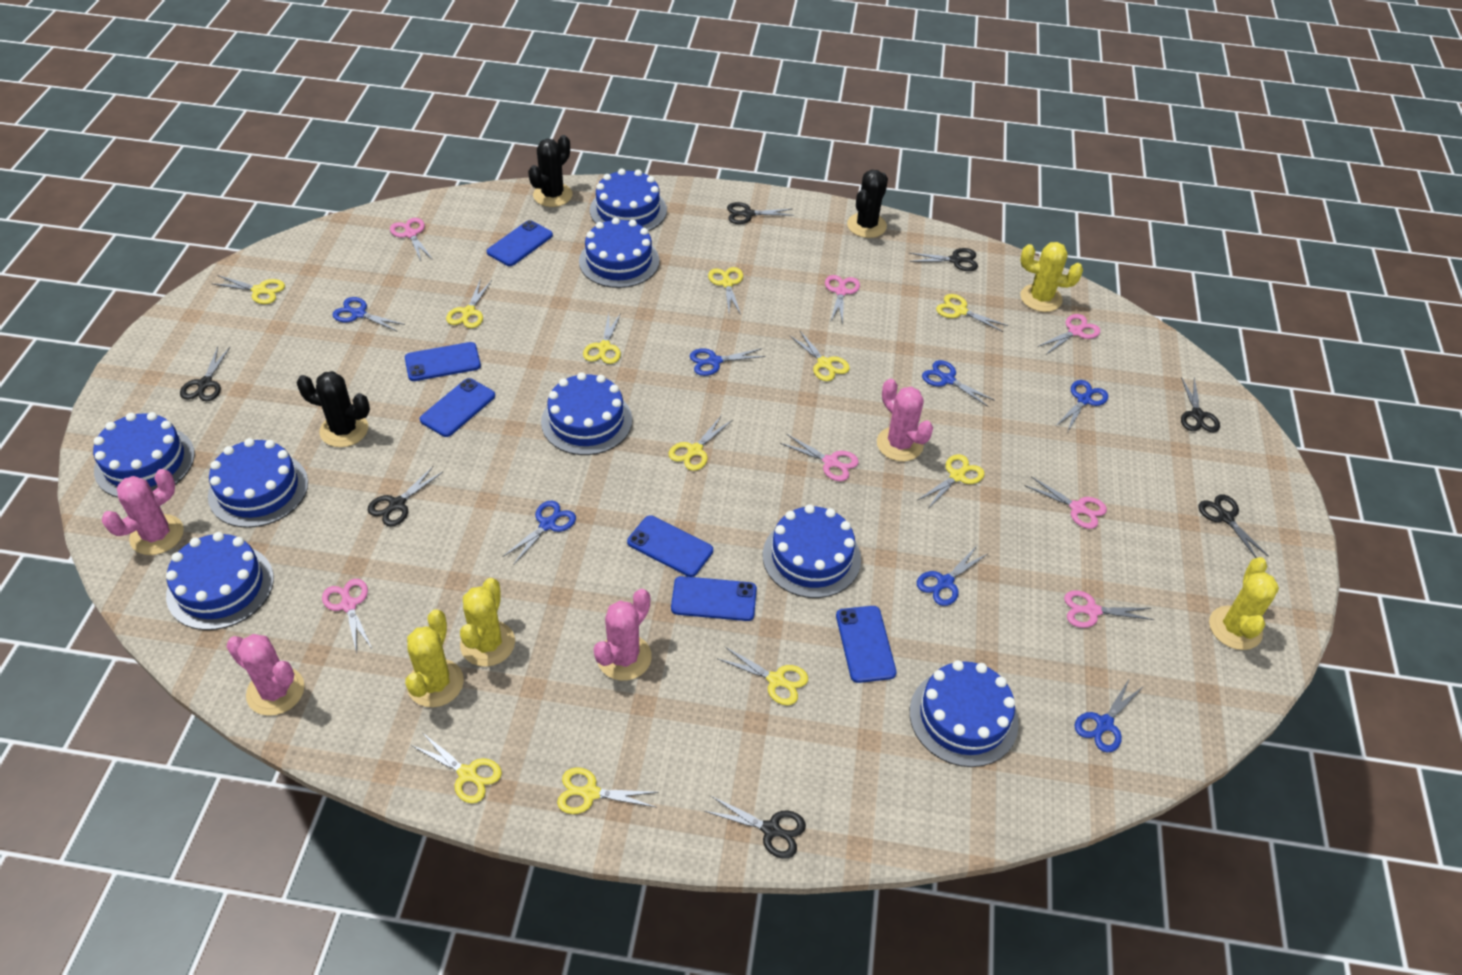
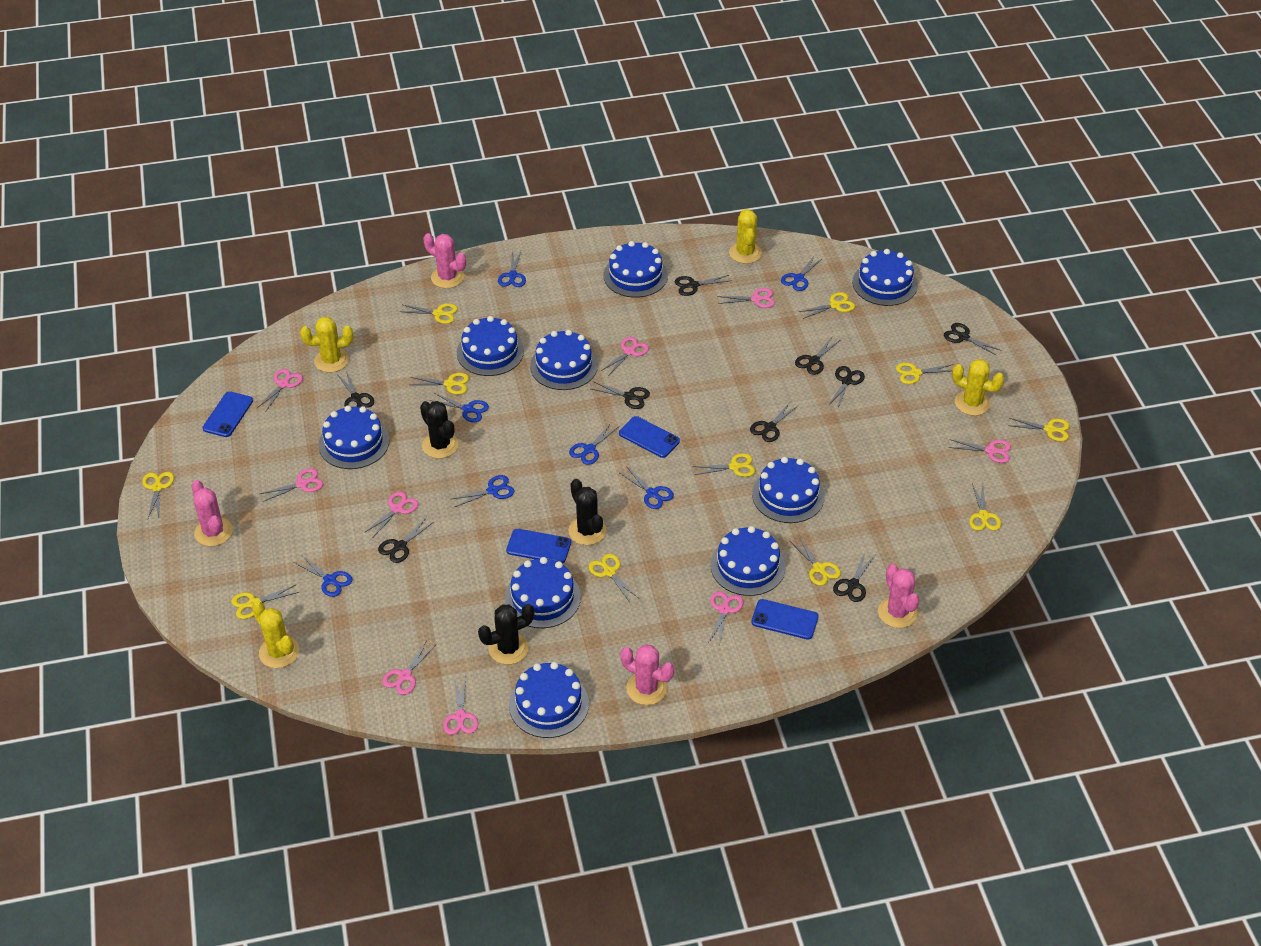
black scissors: [180,347,230,401] [367,466,443,526] [704,796,806,859] [727,202,794,224] [909,248,978,271] [1181,377,1220,432] [1198,494,1269,558] = 7 -> [337,371,374,408] [378,517,434,563] [591,382,650,409] [675,275,732,296] [750,402,799,442] [795,337,840,375] [829,366,865,407] [833,552,875,602] [944,323,1001,355] = 9
blue cake: [93,412,195,497] [166,532,274,630] [208,438,308,528] [541,372,632,455] [579,217,659,288] [590,169,667,231] [763,504,861,598] [910,660,1019,767] = 8 -> [318,405,389,469] [457,316,524,376] [505,557,581,628] [509,662,589,738] [530,330,598,390] [604,241,668,298] [710,526,786,596] [752,457,825,523] [852,249,917,306] = 9
blue phone: [405,342,481,381] [420,378,495,437] [487,220,553,266] [627,515,713,577] [671,576,757,621] [836,606,897,683] = 6 -> [202,391,253,437] [506,529,571,563] [619,416,680,458] [751,599,819,640] = 4
pink scissors: [322,579,372,654] [390,218,433,261] [780,434,859,481] [825,275,860,324] [1025,476,1107,529] [1037,314,1100,354] [1064,591,1154,628] = 7 -> [257,369,303,411] [260,468,323,502] [364,491,418,537] [382,640,435,695] [443,677,478,735] [601,337,649,375] [709,591,744,645] [717,288,775,308] [949,439,1011,463] = 9

